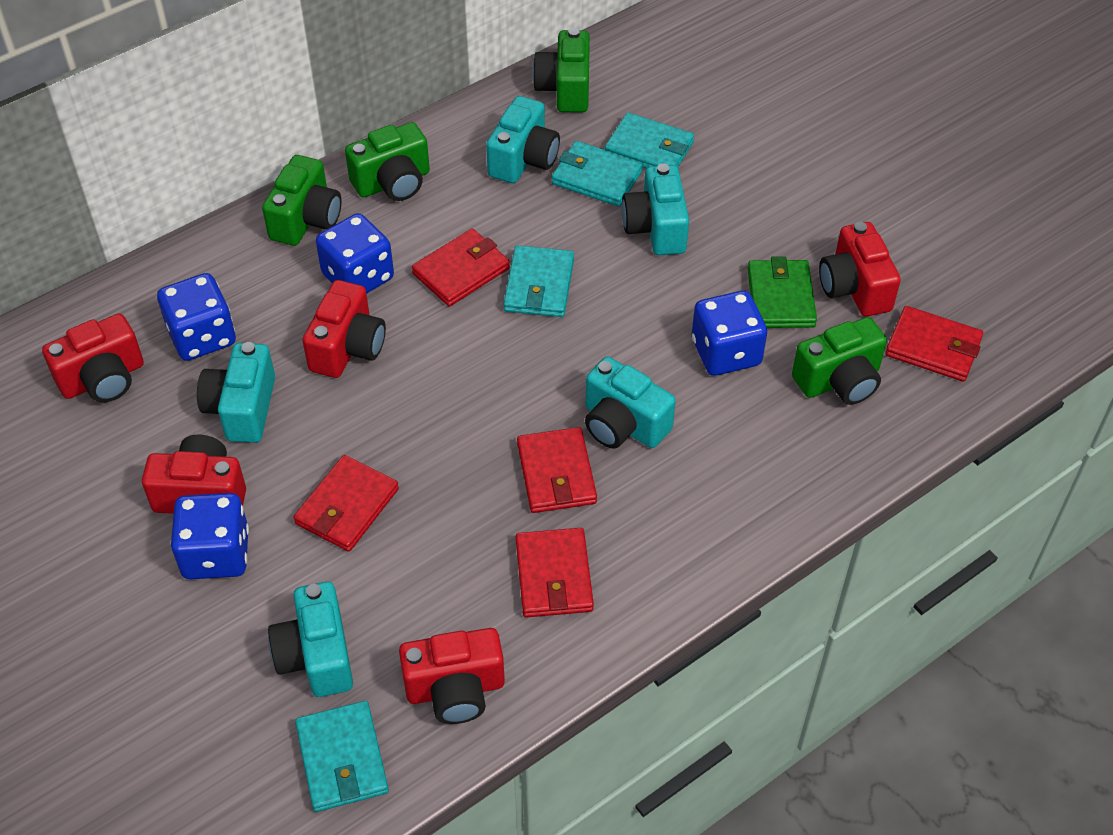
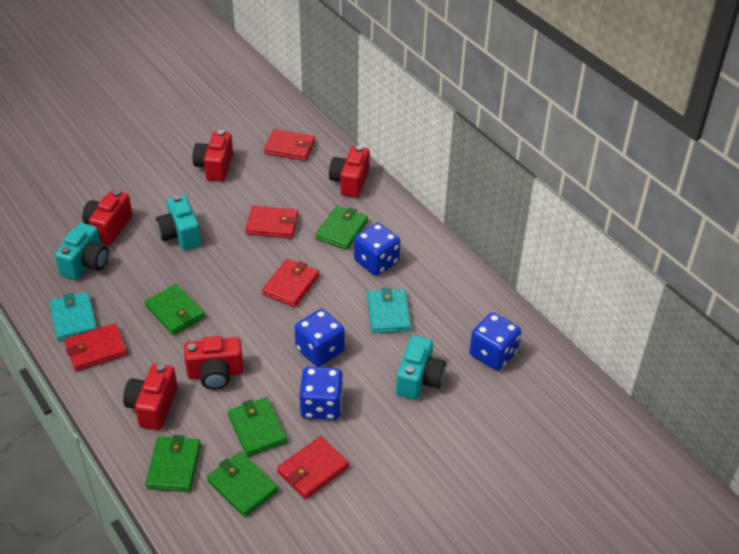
green camera: [262,155,342,246] [345,122,430,201] [532,28,590,113] [792,317,887,405] = 4 -> none = 0
green wallet: [748,256,817,328] = 1 -> [145,284,205,335] [145,435,201,492] [207,452,278,517] [228,397,287,457] [315,206,368,250] = 5
turquoise camera: [197,342,275,443] [268,581,353,697] [486,96,560,183] [585,357,676,449] [622,163,689,255] = 5 -> [55,223,109,280] [156,195,201,250] [396,335,446,400] = 3
turquoise wallet: [295,701,389,812] [503,245,574,317] [552,141,643,207] [605,112,694,169] = 4 -> [49,292,97,342] [367,287,411,333] = 2

